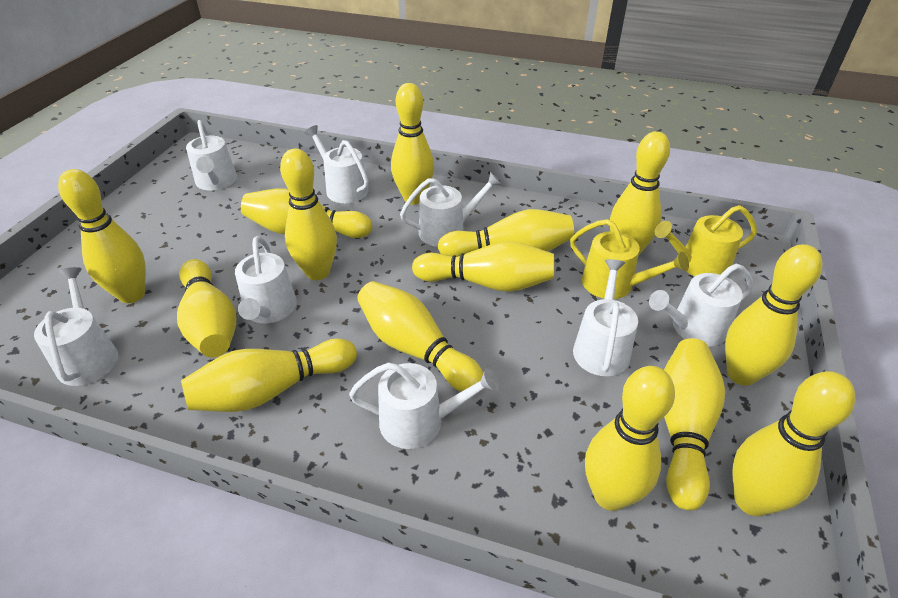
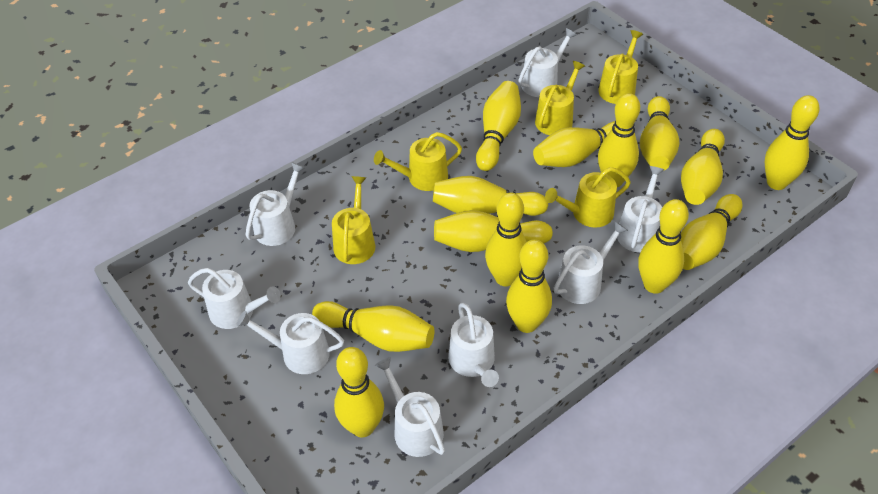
yellow watering can: [570,219,689,299] [655,205,757,277] = 2 -> [332,176,375,264] [374,132,462,191] [535,61,585,135] [545,167,631,227] [598,30,643,104] = 5

